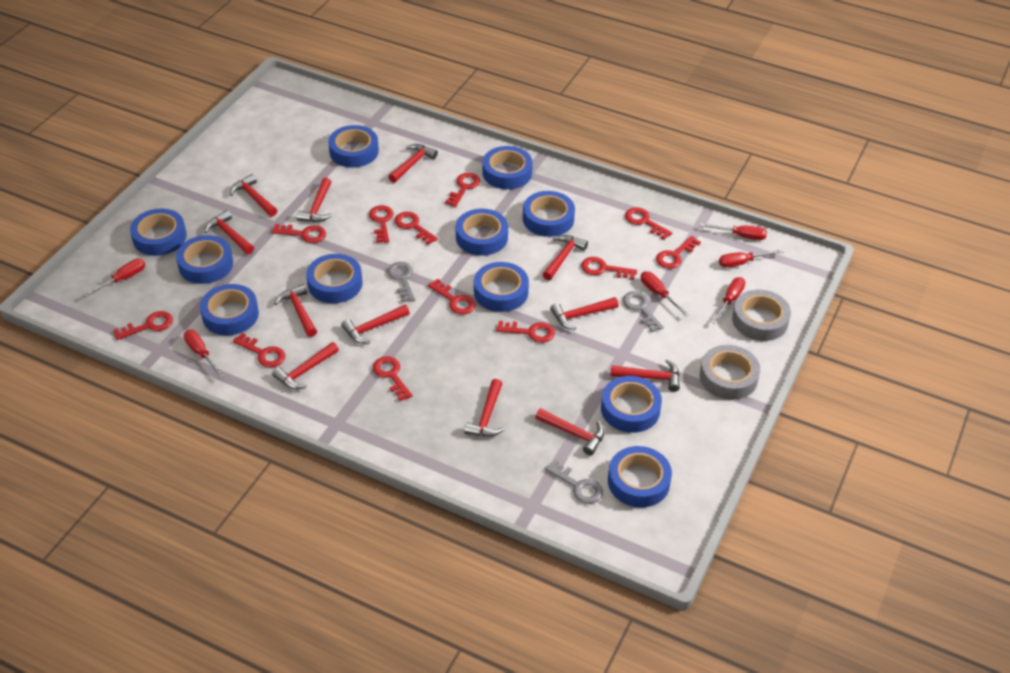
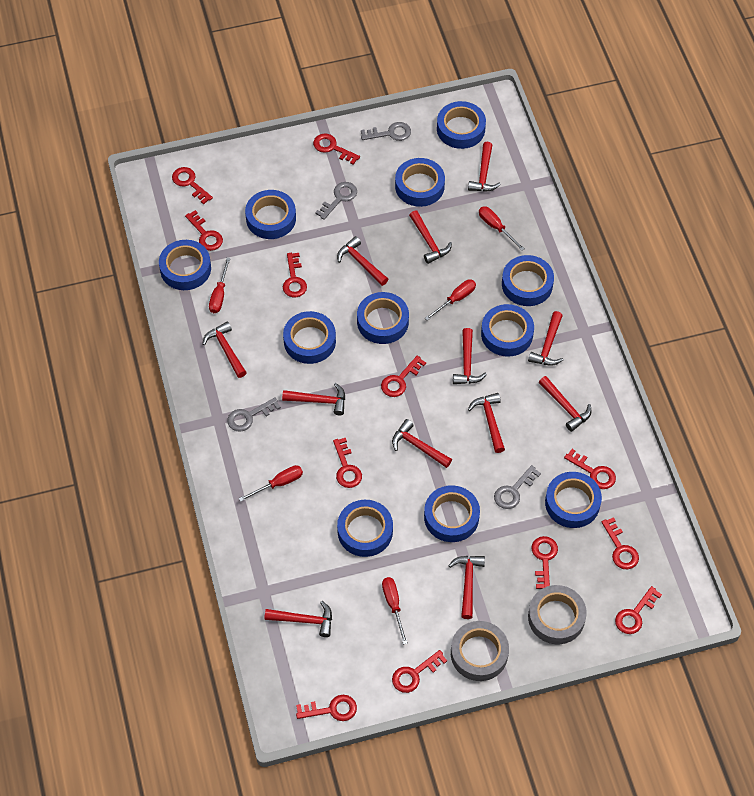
grey key: [387,262,415,303] [545,460,603,504] [623,291,664,332] = 3 -> [227,397,281,432] [315,182,357,220] [361,122,411,141] [494,465,541,509] = 4
red screwdriver: [83,259,145,298] [184,330,224,378] [641,271,689,317] [700,223,767,240] [711,277,745,324] [719,249,784,268] = 6 -> [209,257,230,313] [239,465,303,502] [382,577,408,644] [425,279,476,321] [479,206,525,251] = 5

